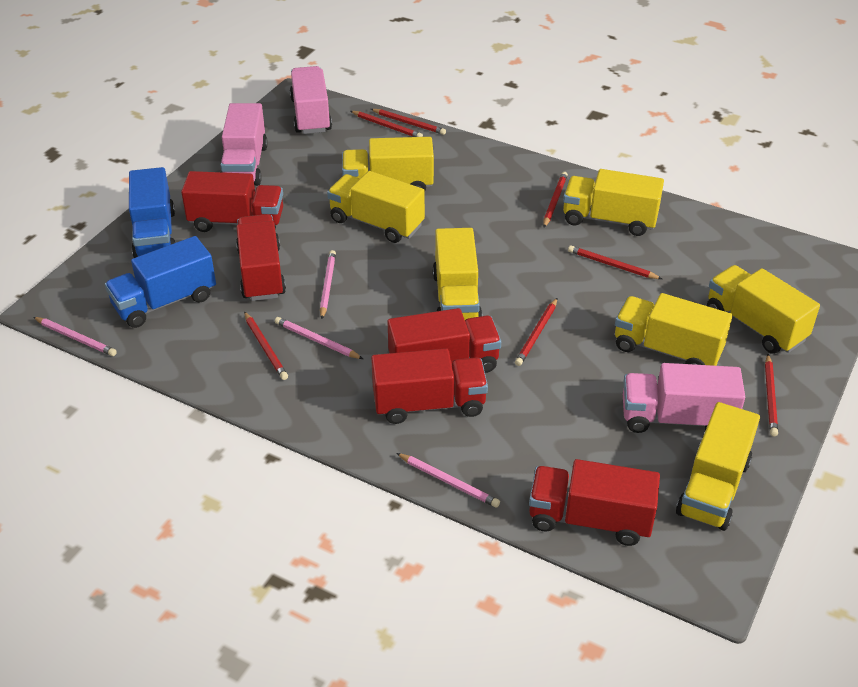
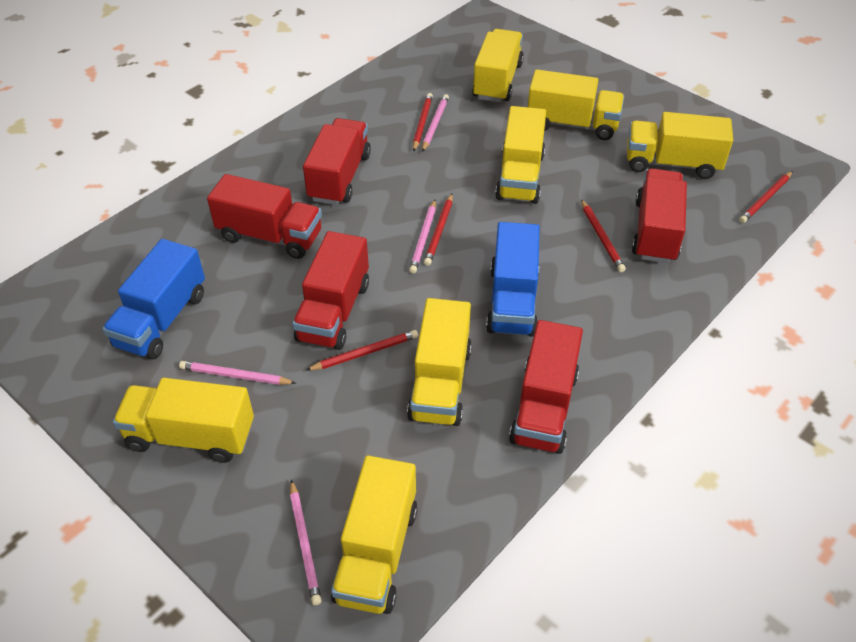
pink truck: [220,103,268,186] [290,66,332,134] [623,363,745,433] = 3 -> none = 0
red pencil: [244,311,288,380] [351,111,423,137] [371,109,446,135] [515,298,557,366] [543,172,568,227] [568,245,662,279] [765,354,778,436] = 7 -> [306,330,418,371] [413,93,433,151] [424,194,453,266] [581,199,626,272] [739,171,793,223] = 5

